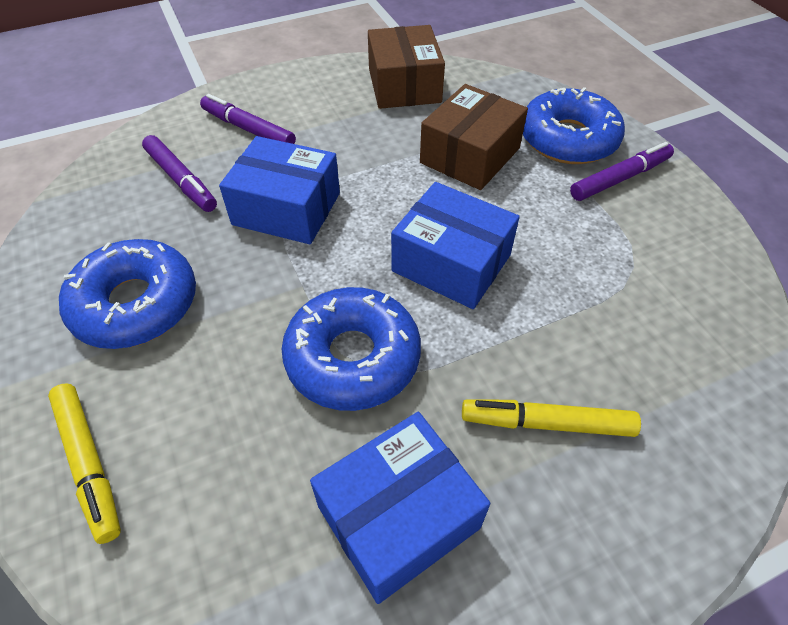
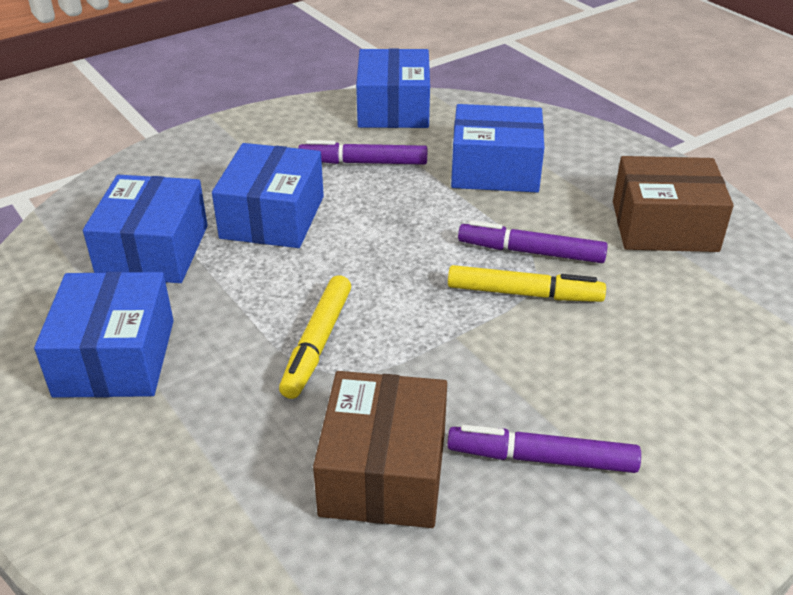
blue box: [219,136,340,244] [310,412,490,604] [391,182,520,309] = 3 -> [34,272,174,398] [83,175,208,283] [212,143,324,248] [356,48,430,128] [451,104,544,192] = 5
blue donut: [59,239,196,349] [282,287,421,411] [523,87,625,164] = 3 -> none = 0

